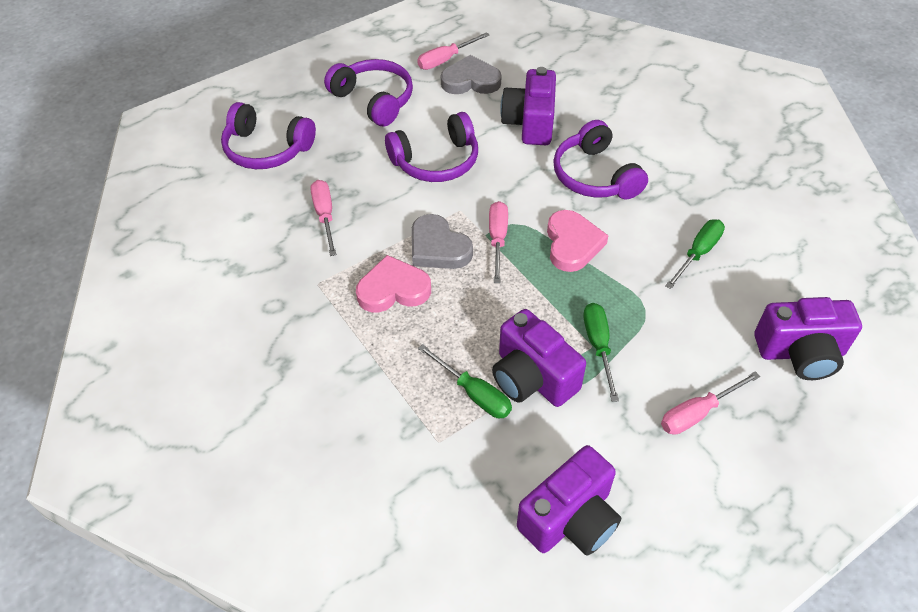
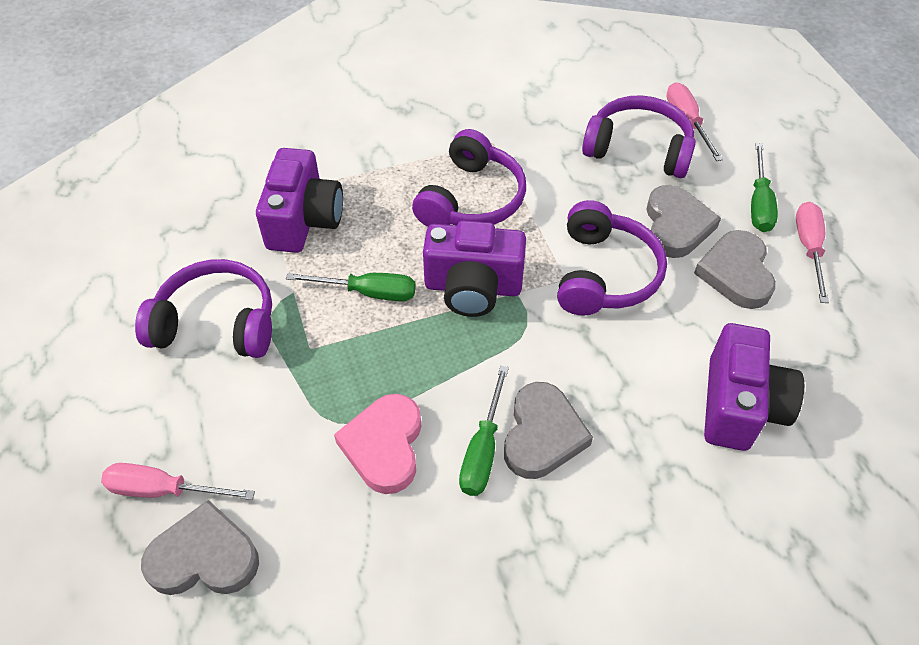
grey heart: [412,214,473,269] [441,55,502,94] = 2 -> [141,500,259,595] [504,382,593,479] [646,185,721,258] [694,230,776,309] = 4
pink heart: [356,255,431,312] [547,210,609,272] = 2 -> [334,394,422,494] = 1
pink screwdriver: [310,180,336,256] [417,32,489,70] [489,201,508,283] [661,371,760,435] = 4 -> [101,463,255,500] [667,83,723,161] [796,202,829,303] = 3
purple camera: [492,309,586,407] [500,67,556,145] [517,445,621,556] [755,297,862,380] = 4 -> [256,148,343,253] [423,221,526,317] [704,323,804,451] = 3

